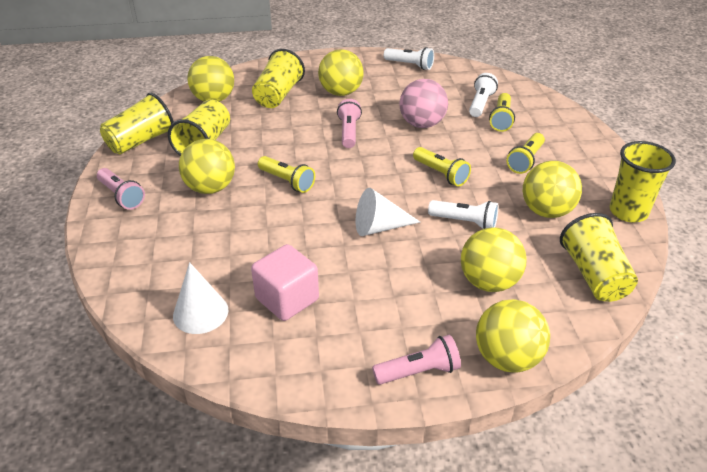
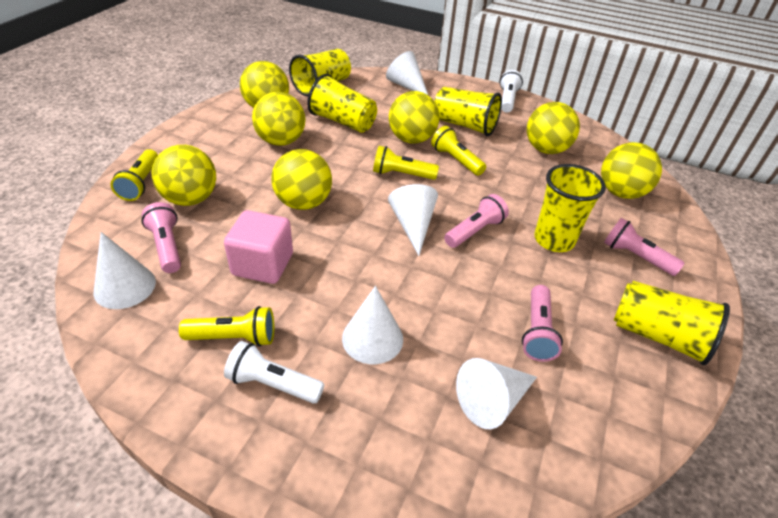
pink ball: [399,79,448,128] = 1 -> none = 0
pink flashlight: [97,168,145,210] [337,99,362,148] [372,335,461,385] = 3 -> [141,202,181,273] [444,194,509,248] [522,285,563,362] [604,218,685,276] = 4
white cone: [173,262,228,334] [356,188,420,236] = 2 -> [93,232,156,309] [342,286,403,364] [386,51,428,95] [388,184,438,256] [456,358,537,429] = 5
white flashlight: [384,47,434,70] [428,200,498,229] [469,73,498,117] = 3 -> [224,341,324,404] [500,70,523,113] = 2
yellow ball: [179,139,235,194] [187,56,234,102] [318,49,364,96] [461,227,527,292] [476,299,550,373] [523,161,582,218] = 6 -> [151,145,216,206] [240,61,289,108] [252,92,305,146] [271,149,332,210] [389,91,439,143] [527,102,580,154] [601,142,662,199] = 7

